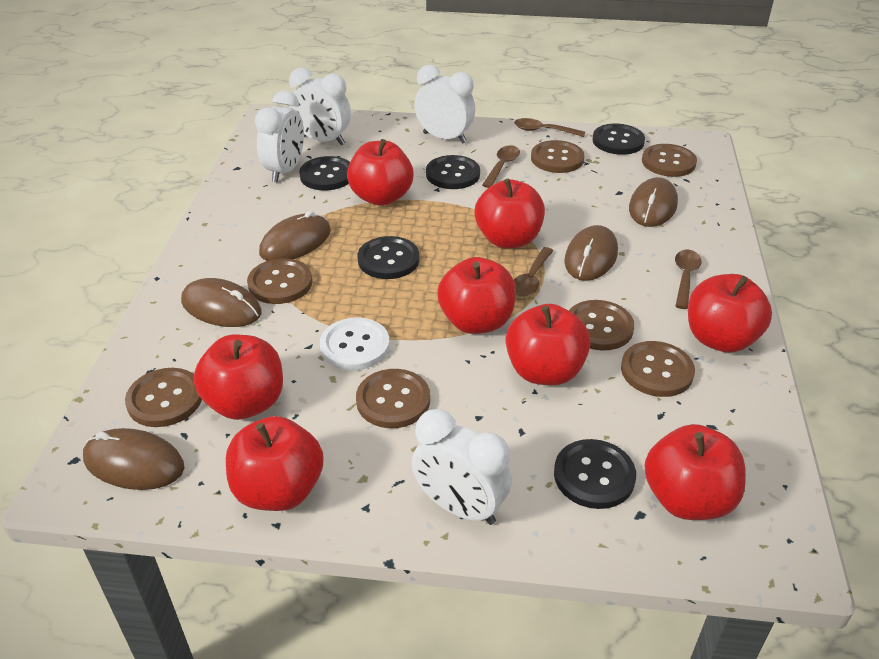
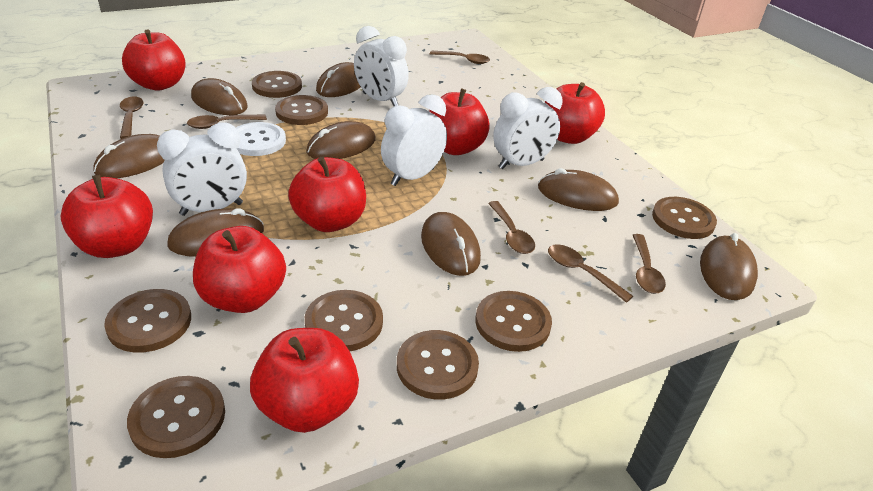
black button: [299,156,350,190] [358,236,419,279] [426,155,480,189] [554,439,636,509] [592,124,645,155] = 5 -> none = 0
brown button: [125,368,202,427] [247,258,312,304] [356,369,430,428] [531,140,585,173] [569,300,634,351] [621,341,695,397] [642,144,697,177] = 7 -> [104,289,191,353] [127,376,225,458] [252,71,302,98] [275,95,328,125] [305,290,383,351] [397,330,479,400] [475,291,552,352] [652,197,717,239] = 8
brown mouse: [83,428,184,490] [181,278,261,327] [259,211,331,261] [564,225,618,281] [629,177,678,227] = 5 -> [93,134,164,178] [167,208,264,257] [191,78,248,115] [306,121,376,159] [316,62,361,97] [421,212,481,276] [538,168,619,211] [700,233,758,300] = 8
brown spoon: [482,145,520,188] [514,118,585,137] [514,247,553,297] [675,250,702,309] = 4 -> [120,96,143,139] [187,115,267,129] [430,51,490,64] [488,201,535,254] [548,244,633,303] [633,234,666,294] = 6
red apple: [193,334,283,420] [226,416,323,511] [347,139,414,206] [437,257,516,334] [475,179,545,249] [506,304,591,385] [645,424,746,520] [688,274,772,352] = 8 -> [60,175,153,258] [122,29,186,91] [193,226,286,313] [250,328,359,433] [288,156,366,232] [429,89,490,155] [545,82,605,144] = 7

